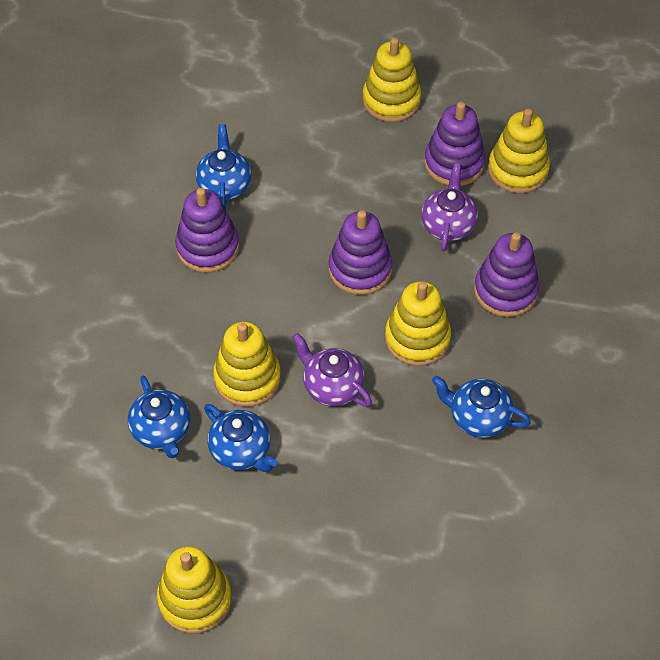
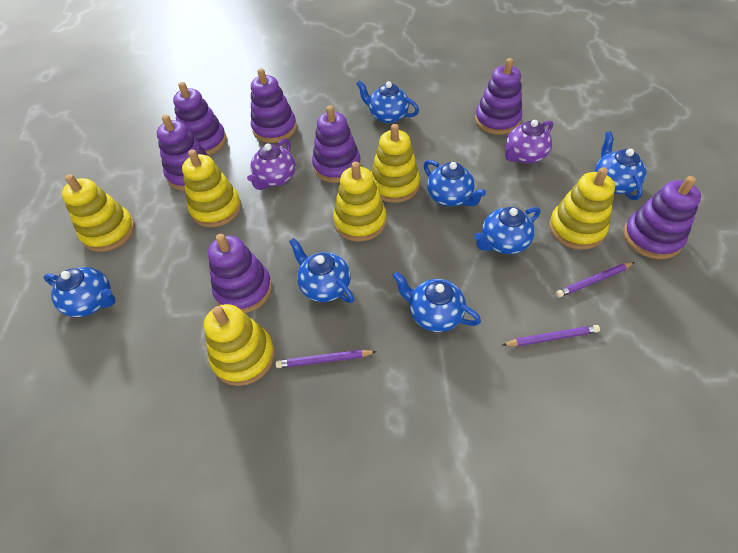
blue teapot: [128,376,190,458] [196,124,251,210] [204,404,278,472] [432,376,531,438] = 4 -> [43,267,115,317] [289,238,354,303] [356,80,419,124] [393,272,481,332] [423,160,486,207] [474,207,540,254] [595,131,646,200] = 7
purple pencil: none = 0 -> [275,350,377,368] [503,325,600,346] [556,262,635,297] = 3
purple stacking toy: [175,188,239,273] [328,210,393,295] [424,102,486,186] [474,232,540,317] = 4 -> [157,115,210,191] [173,82,227,155] [208,234,272,313] [251,68,297,143] [312,105,361,183] [475,58,522,135] [623,176,701,259] = 7
yellow stacking toy: [157,546,231,634] [213,322,281,407] [362,37,421,122] [385,281,451,366] [488,108,550,193] = 5 -> [62,174,135,252] [182,149,241,227] [204,304,275,386] [333,162,386,241] [371,124,420,203] [549,167,615,250] = 6

